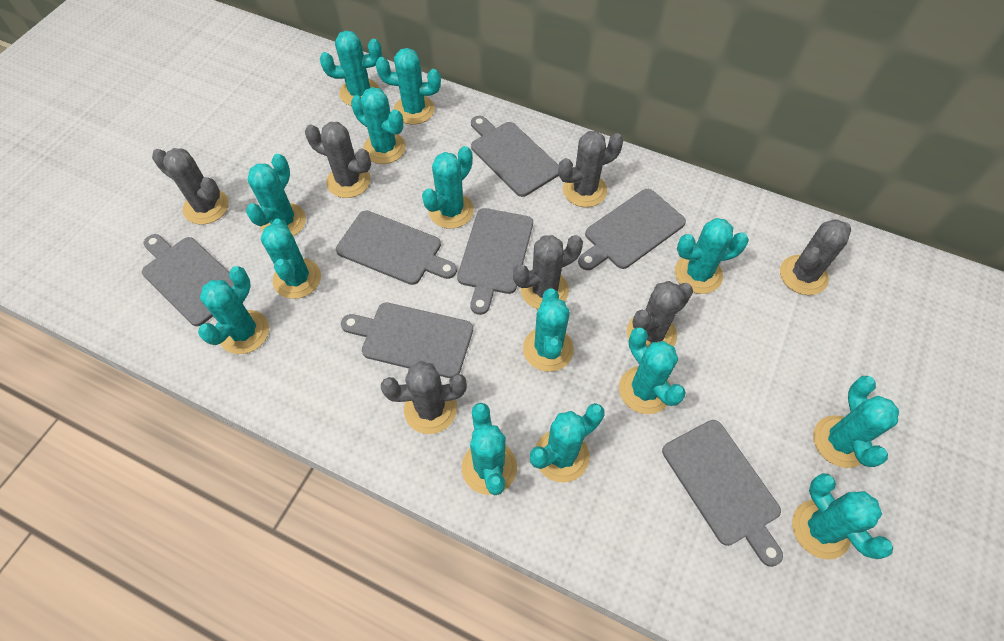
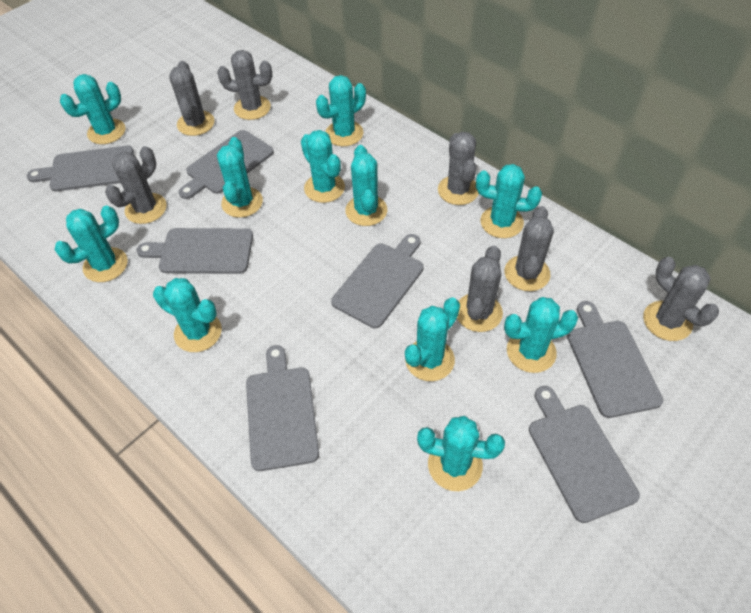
turquoise cactus: [198,266,269,354] [246,154,306,236] [261,218,321,299] [320,30,382,106] [351,87,406,164] [376,48,441,125] [422,146,474,229] [462,403,517,495] [523,288,574,372] [530,403,605,483] [619,327,686,414] [675,218,749,294] [792,473,893,559] [813,376,899,468] = 14 -> [54,206,128,282] [60,74,125,144] [153,278,222,352] [217,137,263,218] [301,130,345,203] [316,75,366,146] [345,145,387,226] [405,297,460,381] [417,416,505,491] [476,164,542,238] [504,297,578,373] = 11

